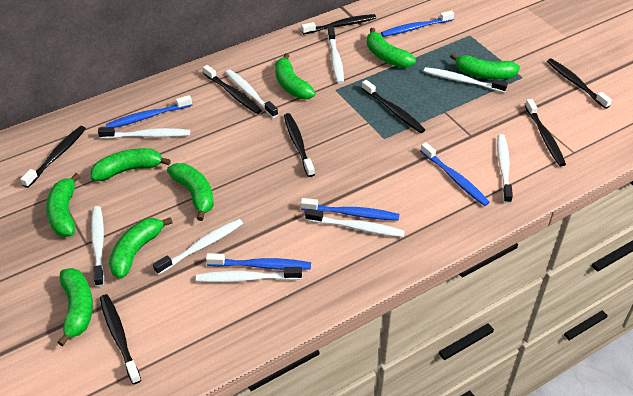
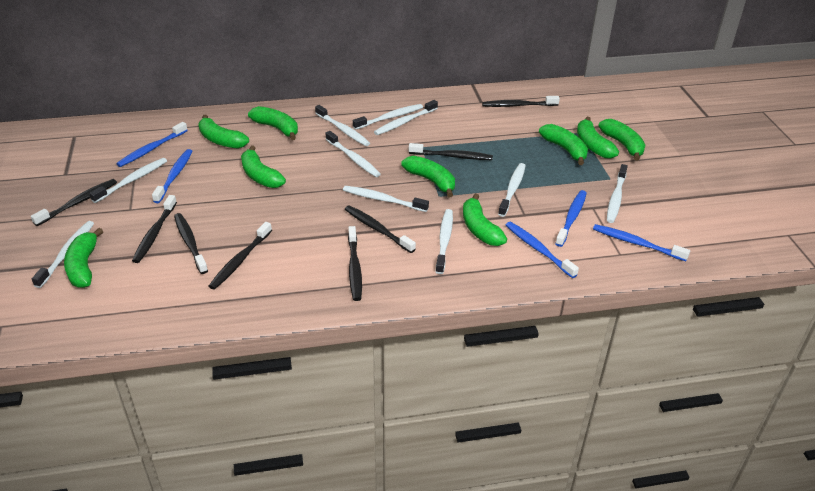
green banana: [46,173,80,237] [57,268,93,346] [91,148,171,181] [109,217,173,279] [167,163,214,221] [275,53,315,99] [367,28,416,68] [450,53,520,79] = 8 -> [64,228,104,288] [198,115,249,149] [241,146,286,188] [248,106,298,140] [401,156,455,197] [463,193,507,246] [539,124,588,165] [577,117,619,159] [598,119,645,161] = 9
white toothbrush: [91,206,105,287] [98,127,190,139] [153,219,243,275] [196,267,302,282] [225,70,278,118] [305,209,405,237] [328,27,344,84] [423,67,508,93] [497,134,513,204] = 9 -> [32,221,94,288] [89,158,167,203] [315,105,370,146] [325,131,381,177] [343,186,429,212] [353,104,423,130] [374,100,438,135] [436,209,453,274] [498,163,526,217] [607,164,628,223] = 10

